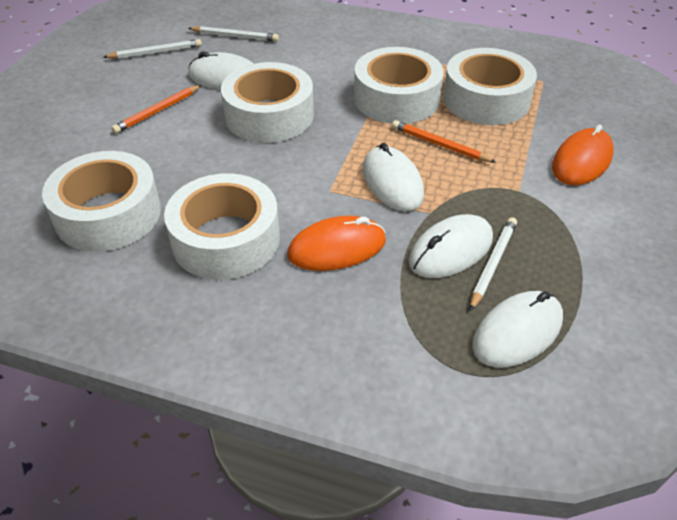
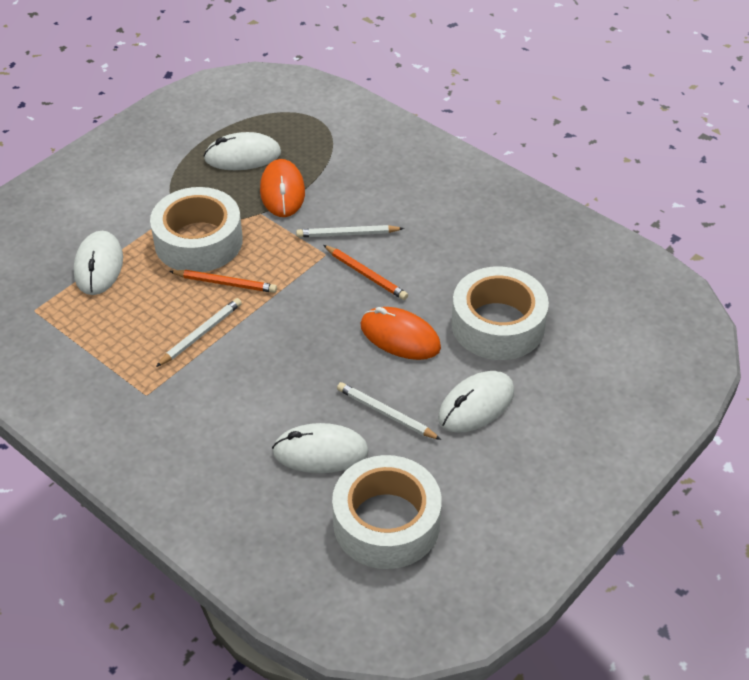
white tape: [42,151,161,252] [164,173,280,280] [221,62,314,143] [354,47,444,124] [443,48,537,125] = 5 -> [150,187,243,272] [332,455,442,569] [451,266,549,360] = 3

